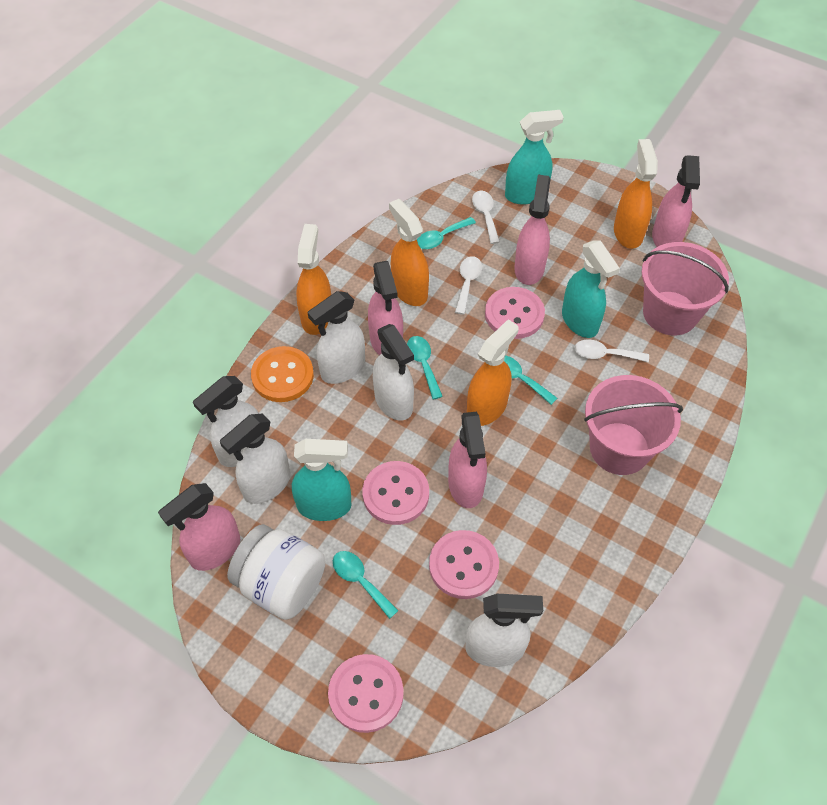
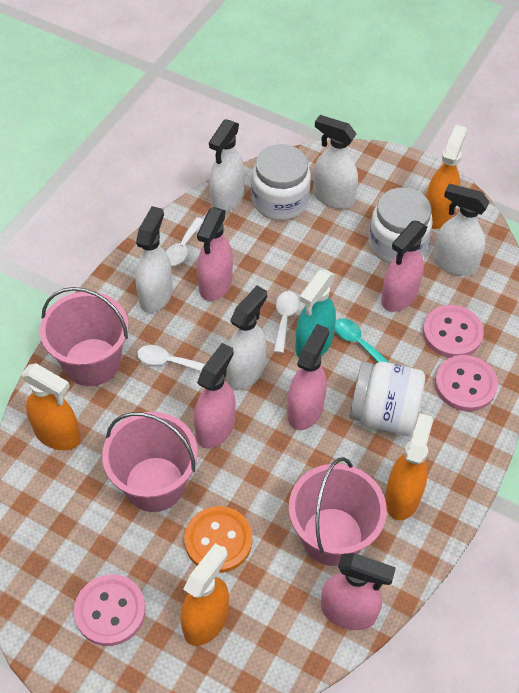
pink bucket: [584,375,683,475] [642,242,729,335] = 2 -> [40,287,129,386] [102,412,198,512] [289,457,387,566] = 3
pink button: [328,654,404,733] [363,461,429,525] [429,530,499,599] [485,287,545,339] = 4 -> [74,574,146,646] [423,305,484,358] [435,355,498,411] = 3
turquoise spoon: [333,551,399,619] [407,336,443,400] [417,217,476,249] [504,355,557,405] = 4 -> [334,319,390,363] = 1
turquoise spray bottle: [292,439,352,521] [505,110,564,205] [562,240,620,338] = 3 -> [295,269,336,358] = 1
white jar: [227,524,326,620] = 1 -> [251,144,311,220] [349,362,425,436] [369,188,433,264] = 3

